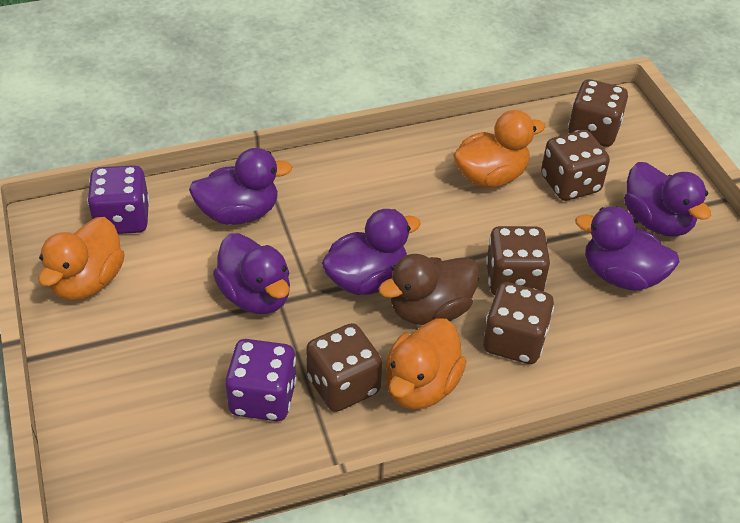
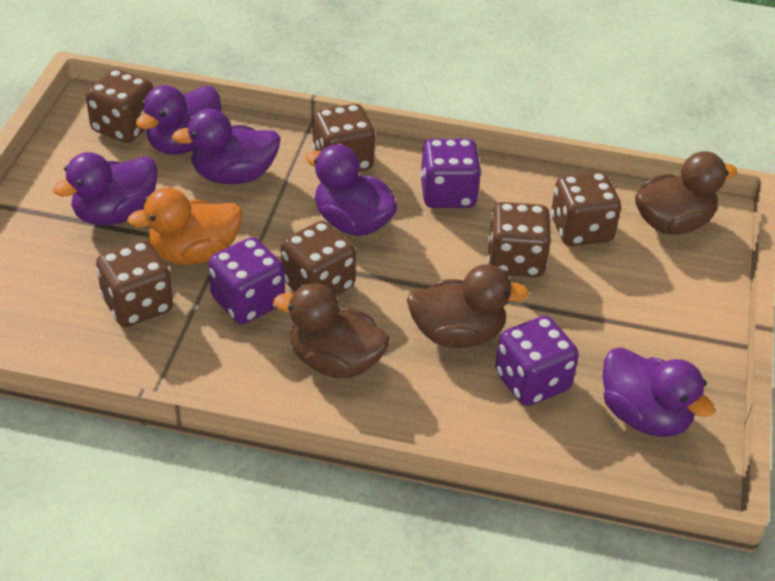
brown dice: [306,323,382,412] [483,282,554,364] [486,226,550,295] [541,130,610,201] [568,79,628,147] = 5 -> [86,69,153,143] [96,240,173,327] [281,221,356,296] [312,104,376,172] [488,202,551,277] [551,172,621,246] = 6
brown duck: [379,254,480,325] = 1 -> [274,283,390,378] [407,264,529,348] [635,151,737,235] = 3
orange duck: [38,217,124,300] [385,318,466,409] [453,110,545,187] = 3 -> [127,187,242,265] = 1
purple dice: [87,165,149,234] [225,339,297,421] = 2 -> [208,237,285,324] [420,139,481,208] [495,316,579,406] = 3

